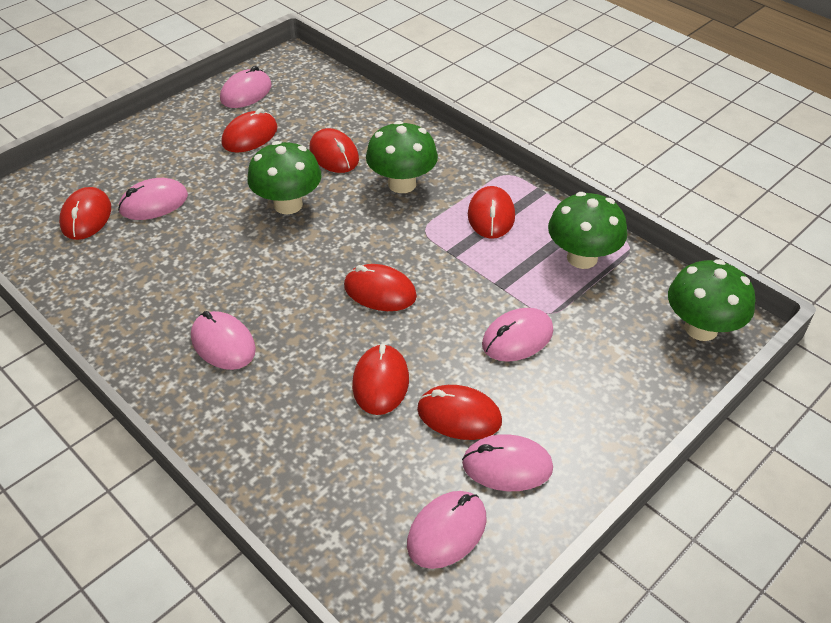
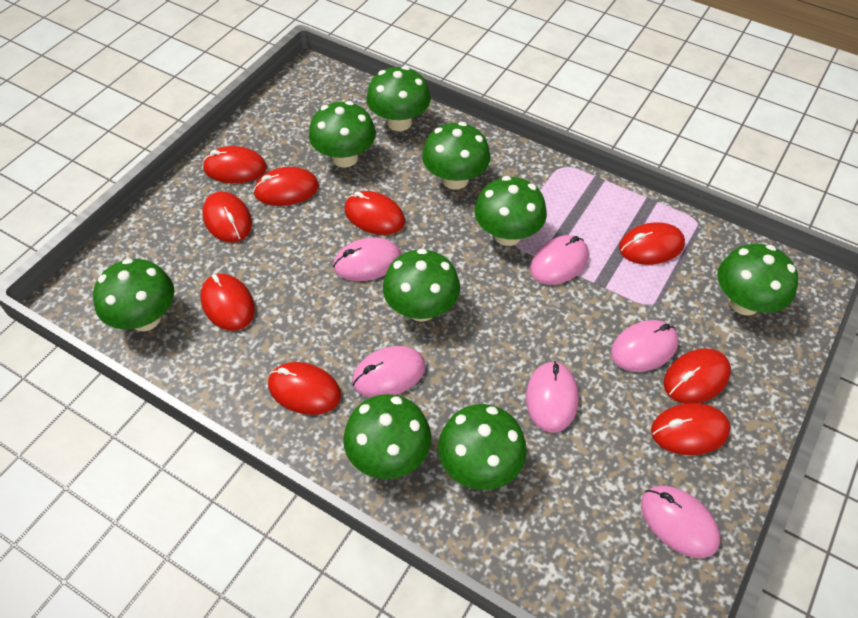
green mushroom: [247,141,322,214] [366,121,438,193] [548,192,627,269] [668,259,755,341] = 4 -> [93,258,174,331] [309,101,376,168] [343,394,431,479] [366,66,431,131] [383,248,460,322] [422,122,491,190] [438,404,527,490] [475,176,547,246] [717,244,798,315] = 9
red mouse: [59,187,111,240] [221,108,278,153] [309,128,359,173] [344,264,417,311] [352,344,409,415] [417,385,502,440] [468,186,515,239] = 7 -> [200,274,255,331] [202,191,252,242] [203,146,267,183] [253,167,319,206] [268,362,341,415] [344,191,405,235] [619,222,685,265] [651,403,731,455] [664,348,731,404] = 9

